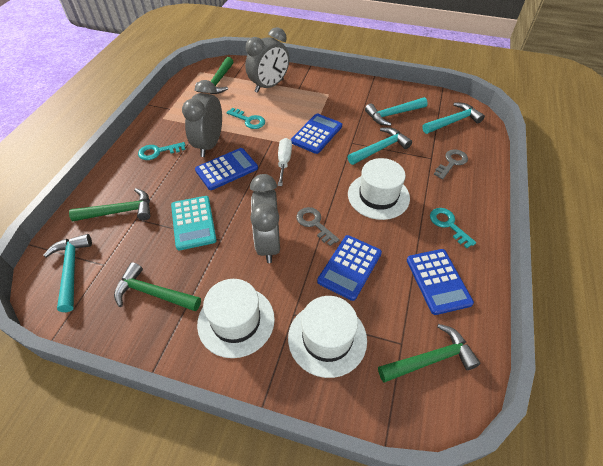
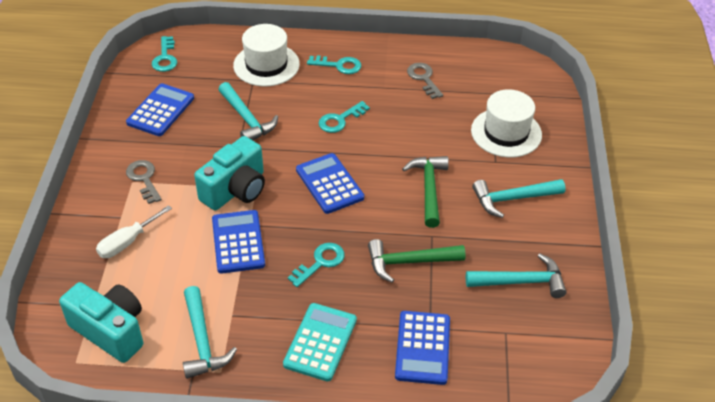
green hammer: [69,188,150,221] [114,262,201,312] [195,57,234,94] [378,324,481,382] = 4 -> [368,239,466,283] [402,156,449,228] = 2
grey clock: [182,80,222,157] [245,27,289,93] [250,174,280,263] = 3 -> none = 0
turquoise camera: none = 0 -> [59,282,143,363] [194,136,265,210] = 2
turquoise key: [138,142,185,160] [227,108,265,129] [430,208,476,248] = 3 -> [152,36,177,72] [288,243,345,287] [307,55,362,74] [318,101,370,133] = 4
white hat: [197,279,275,358] [288,296,367,378] [348,158,410,220] = 3 -> [233,24,300,87] [471,89,542,158] = 2

